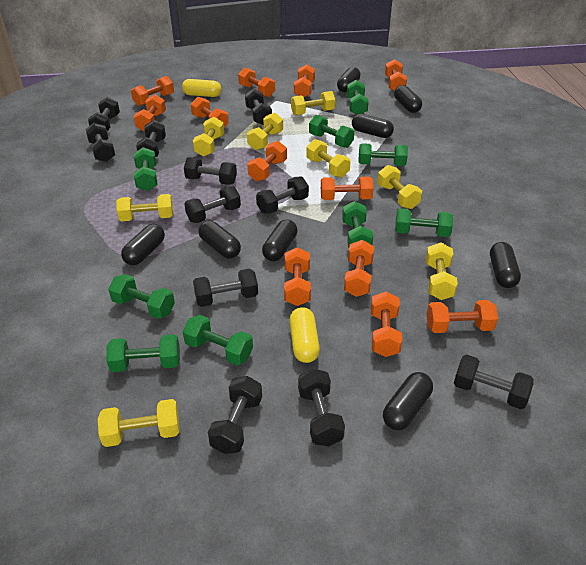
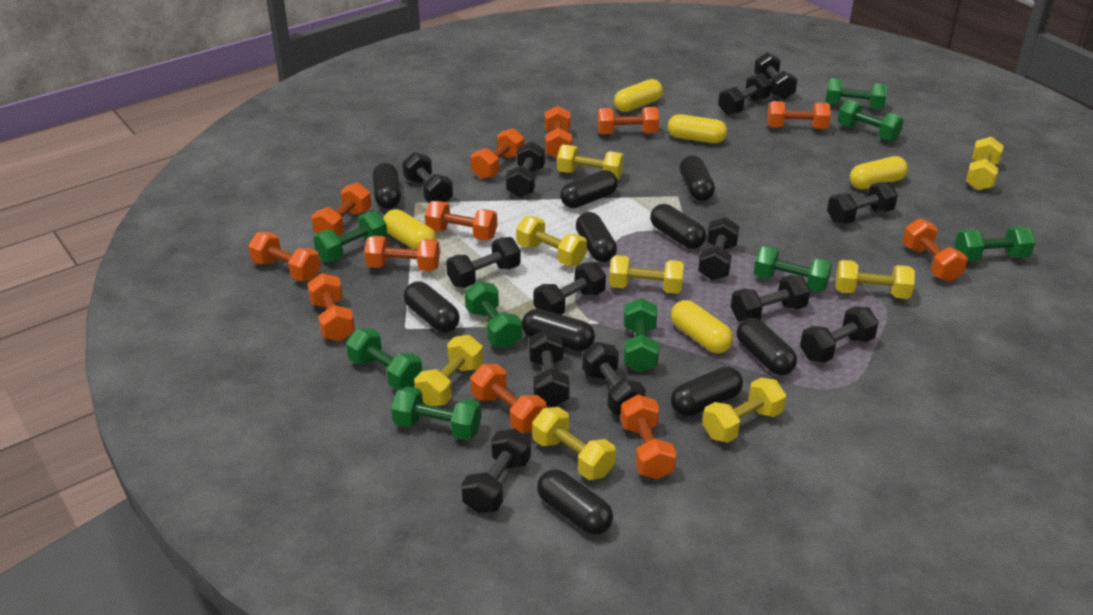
black capsule: [121,224,165,265] [198,221,241,258] [262,219,298,261] [337,67,361,92] [352,114,394,138] [383,372,433,430] [394,85,422,113] [490,242,521,288] = 8 -> [373,163,401,209] [404,282,460,332] [522,309,595,351] [537,469,613,535] [560,170,618,208] [576,212,617,262] [650,204,706,249] [671,366,743,416] [680,155,715,201] [736,318,797,375] = 10
black dumbbell: [85,123,115,162] [88,97,120,131] [136,120,166,157] [184,157,237,185] [184,186,241,223] [193,268,258,307] [208,376,262,454] [245,89,272,125] [256,176,309,214] [298,368,345,446] [454,355,534,409] = 11 -> [402,152,453,203] [446,237,521,288] [461,429,531,513] [506,142,545,198] [529,330,570,407] [533,262,606,315] [582,342,646,416] [698,217,740,280] [718,73,772,115] [731,275,810,322] [754,52,798,100] [800,306,879,363] [827,182,898,224] = 13
yellow capsule: [182,79,221,97] [289,307,320,363] = 2 -> [383,209,437,249] [614,79,663,112] [667,114,727,143] [671,300,733,353] [850,156,908,189] = 5

